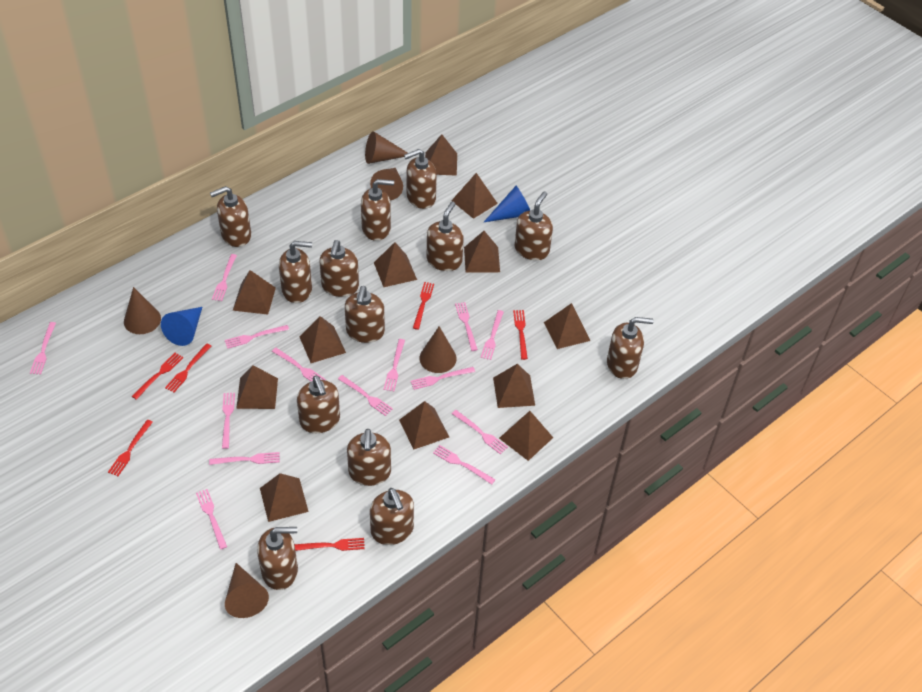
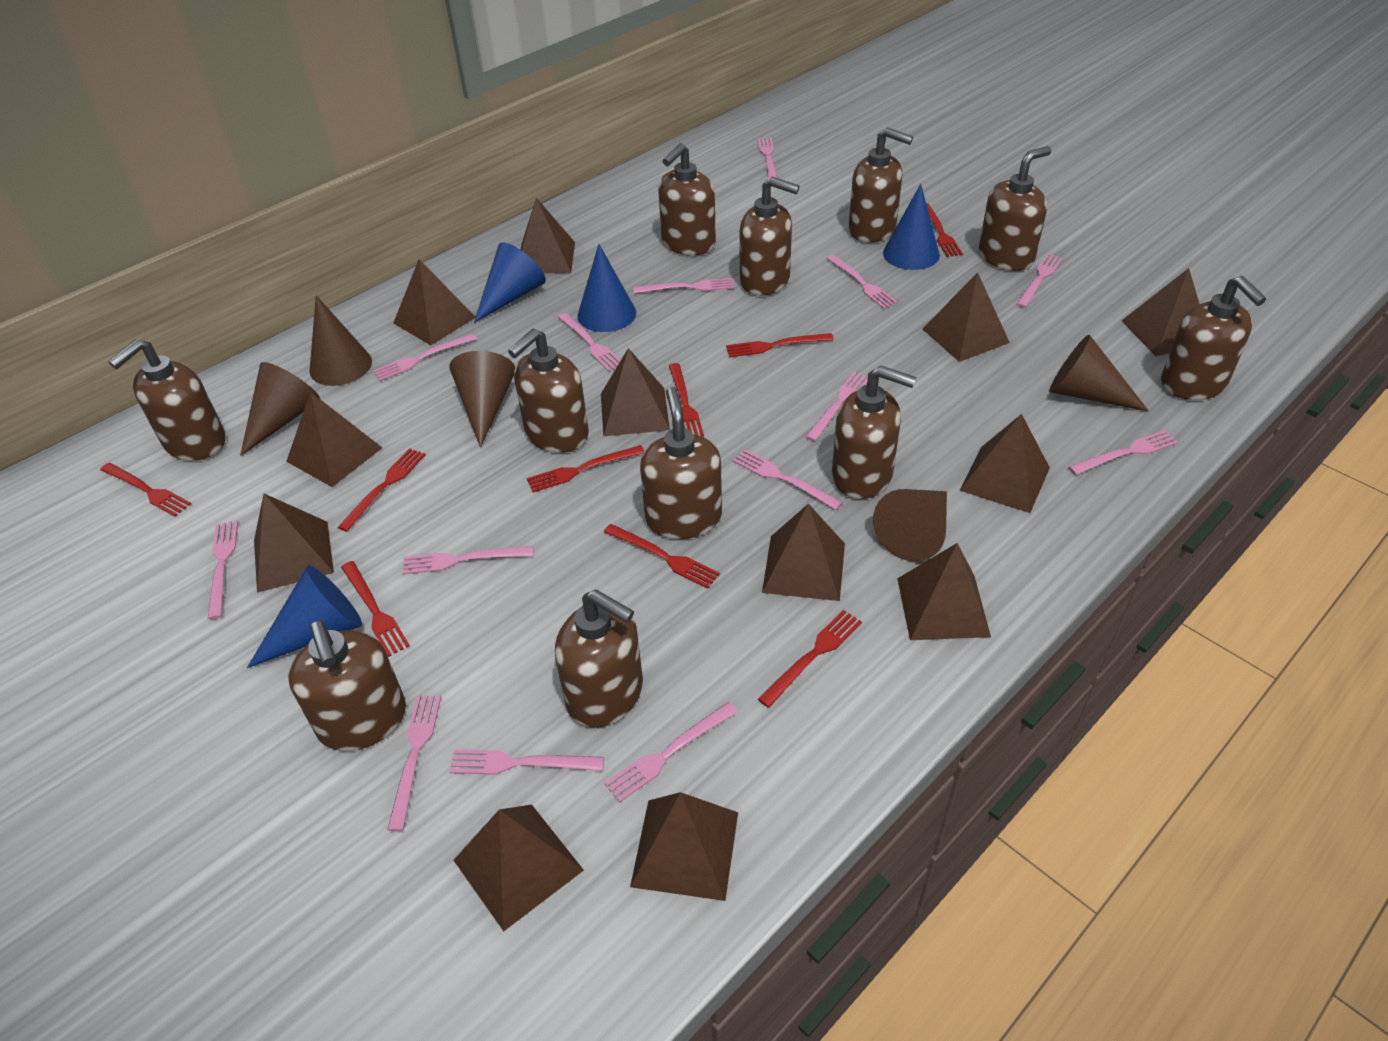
blue cone: [161,307,202,346] [484,186,530,222] = 2 -> [247,566,362,668] [474,242,546,323] [577,244,636,332] [883,184,940,270] = 4
brown soap dispenser: [210,186,251,247] [257,527,298,590] [279,241,312,303] [297,376,340,433] [319,240,359,297] [345,286,385,343] [347,429,391,486] [361,179,394,241] [370,488,414,545] [404,149,437,209] [427,202,464,271] [515,192,553,260] [607,317,654,379] = 13 -> [108,339,225,461] [288,621,406,751] [508,329,589,453] [555,589,643,728] [640,387,722,539] [658,143,716,255] [740,177,800,296] [832,366,916,499] [849,127,913,243] [979,146,1051,271] [1161,276,1266,400] = 11
red fork: [108,420,153,476] [132,353,183,400] [165,343,211,393] [294,538,365,551] [413,282,434,330] [513,310,528,360] = 6 -> [100,463,191,517] [338,448,426,532] [341,561,410,657] [527,445,645,493] [604,524,720,589] [669,363,704,437] [726,333,834,358] [758,610,862,708] [926,203,963,257] = 9

